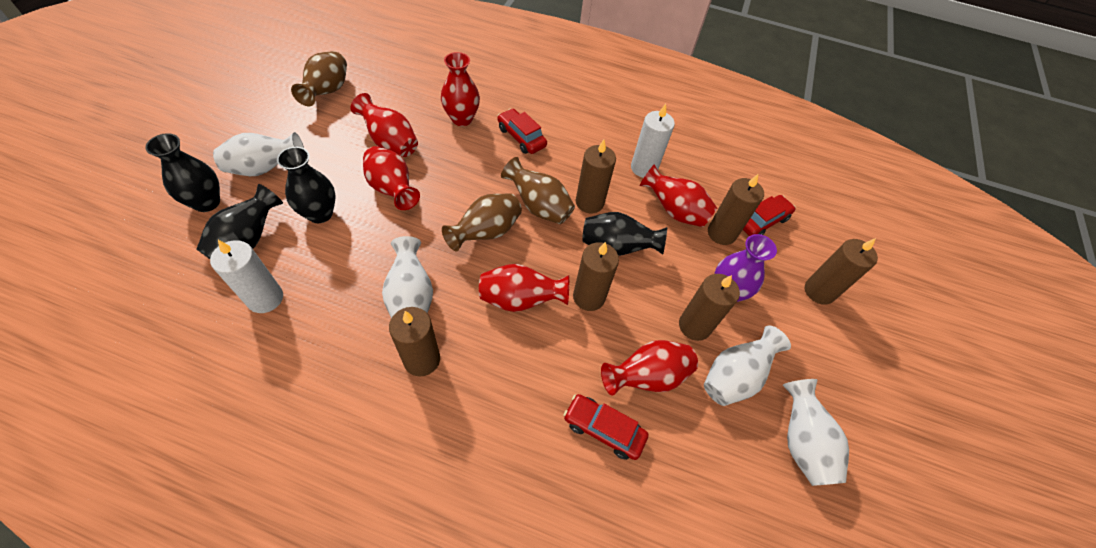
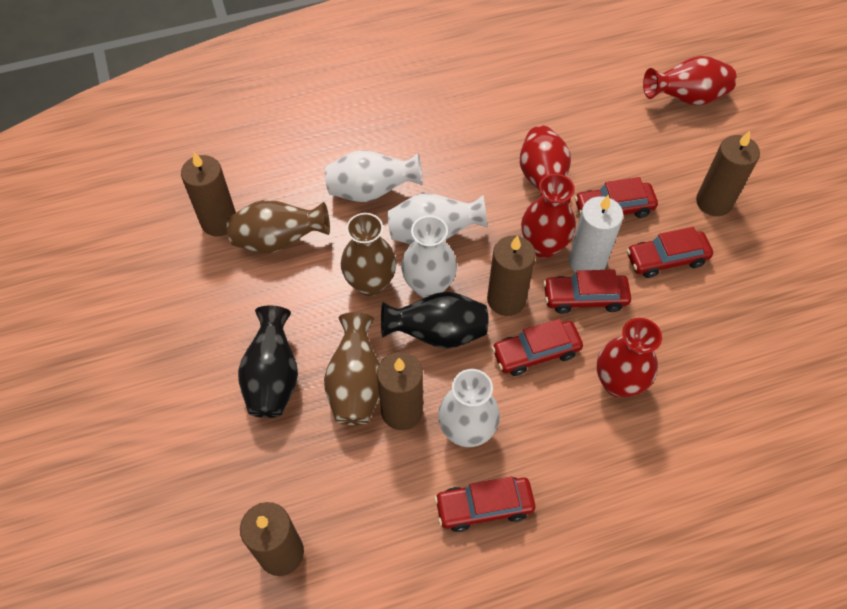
black vase: [145,133,220,212] [197,184,283,259] [277,147,336,223] [582,212,667,256] = 4 -> [238,306,298,418] [381,291,488,349] = 2
brown candle: [389,307,440,377] [573,242,619,311] [576,140,616,213] [679,274,740,341] [708,174,764,245] [805,238,878,305] = 6 -> [181,152,236,236] [240,502,304,576] [377,352,423,430] [487,235,536,316] [696,131,760,216] = 5
purple vase: [714,234,777,302] = 1 -> none = 0
red car: [498,108,547,154] [564,394,649,460] [743,195,796,236] = 3 -> [434,476,536,532] [492,319,583,376] [543,269,631,314] [574,177,658,218] [627,227,713,278] = 5
red vase: [350,93,418,157] [363,146,420,210] [441,52,480,126] [479,264,569,312] [601,340,698,396] [639,164,717,227] = 6 -> [520,126,571,203] [521,174,576,258] [597,318,662,398] [643,56,737,105] = 4
white candle: [210,240,283,313] [631,104,675,178] = 2 -> [569,195,623,273] = 1

